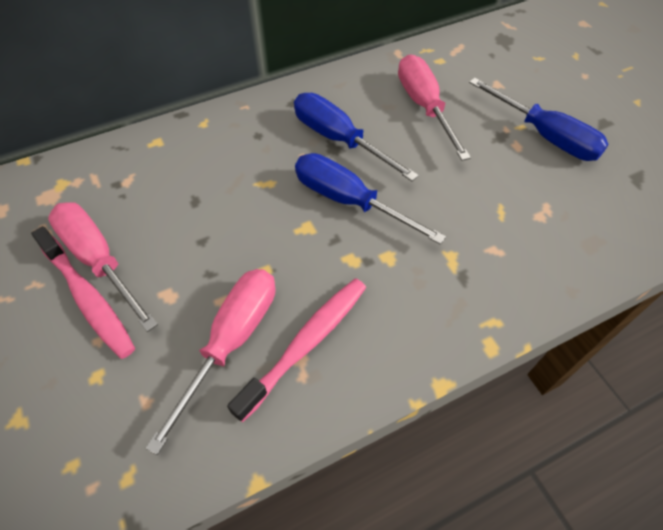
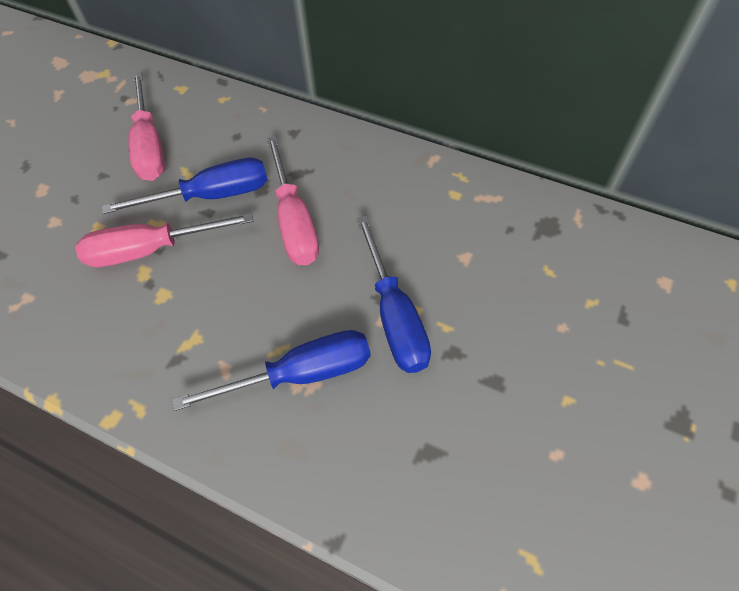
pink toothbrush: [31,226,135,359] [227,278,366,422] = 2 -> none = 0

